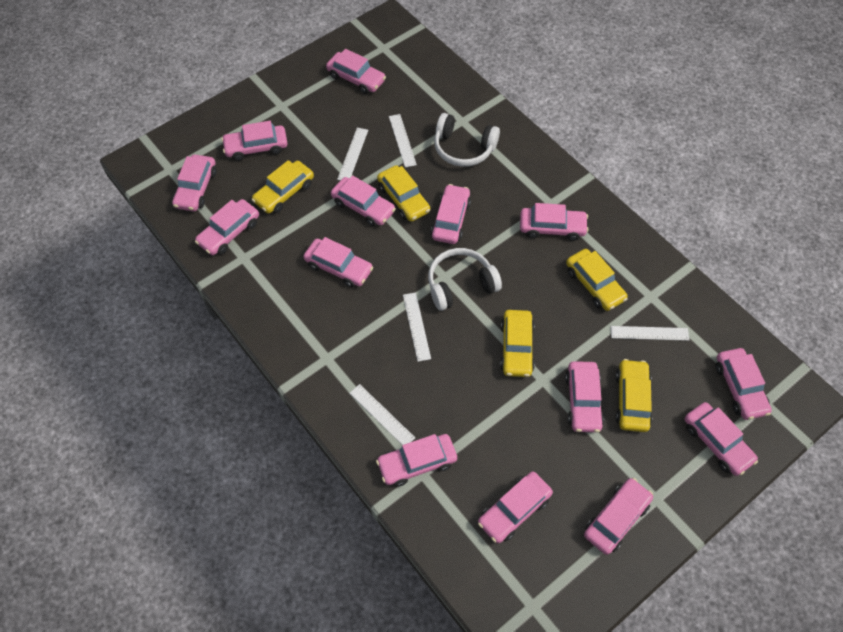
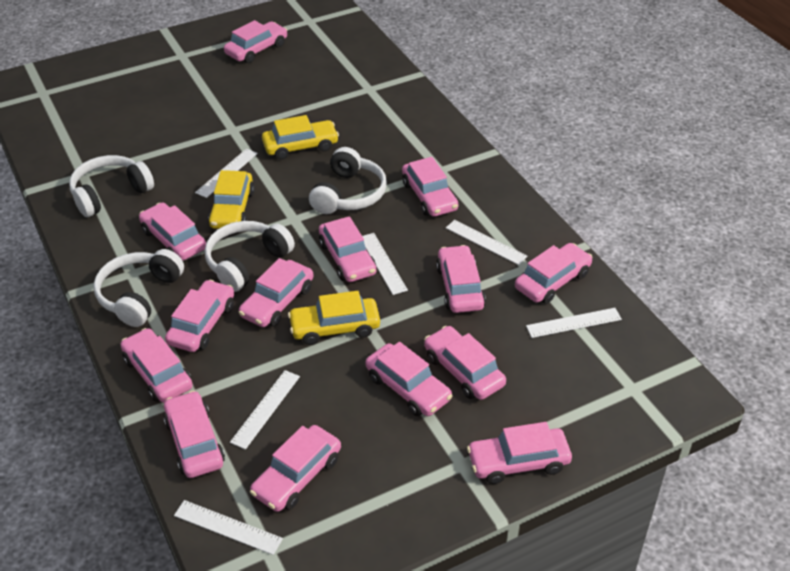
white headphones: [428,248,502,311] [434,113,500,167] = 2 -> [69,155,154,217] [94,249,184,327] [205,221,295,292] [309,147,387,214] = 4
white ruler: [337,128,368,180] [349,384,415,445] [389,114,417,168] [403,292,431,362] [610,326,689,341] = 5 -> [174,500,283,555] [195,149,258,198] [230,370,300,450] [362,233,408,295] [446,220,527,265] [526,308,622,338] = 6
yellow car: [252,160,314,214] [377,165,430,222] [500,310,535,377] [566,249,628,311] [615,359,652,432] = 5 -> [208,170,255,229] [262,115,339,160] [288,291,380,345] = 3

